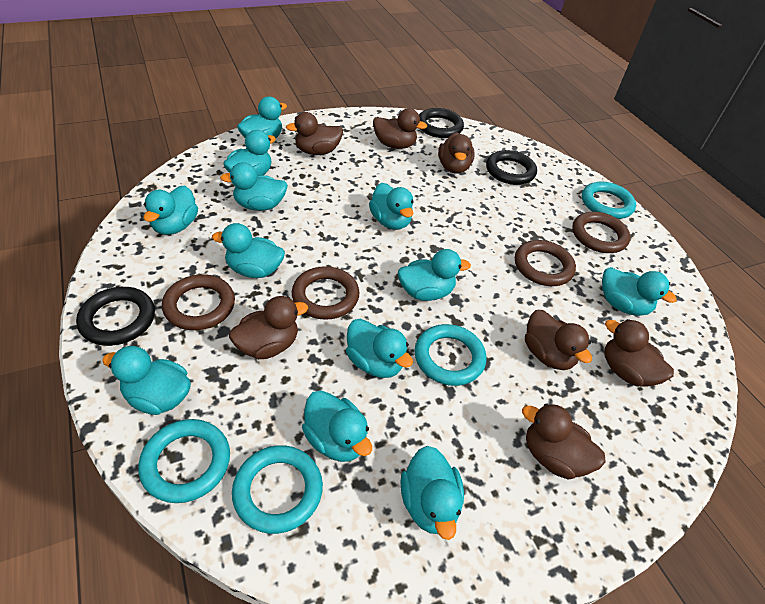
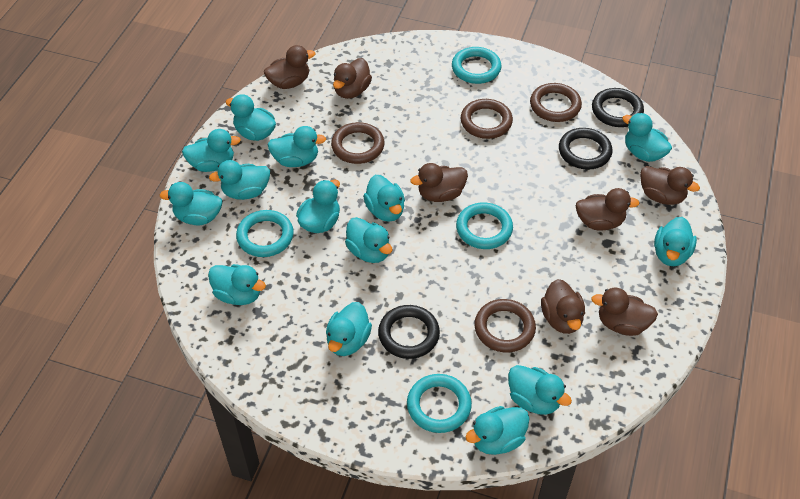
turquoise duck: [102,346,191,415] [143,185,198,235] [212,223,285,278] [220,162,288,211] [223,130,276,176] [237,97,287,138] [302,391,372,462] [346,319,413,378] [369,183,414,230] [398,249,471,301] [401,446,464,540] [602,267,677,316] = 12 -> [159,182,222,225] [182,129,241,172] [208,264,266,305] [209,160,270,200] [226,94,276,141] [267,126,326,167] [296,180,340,233] [326,302,372,356] [345,217,392,263] [363,175,405,222] [465,406,530,455] [508,365,572,415] [622,113,672,162] [654,217,697,266] = 14

